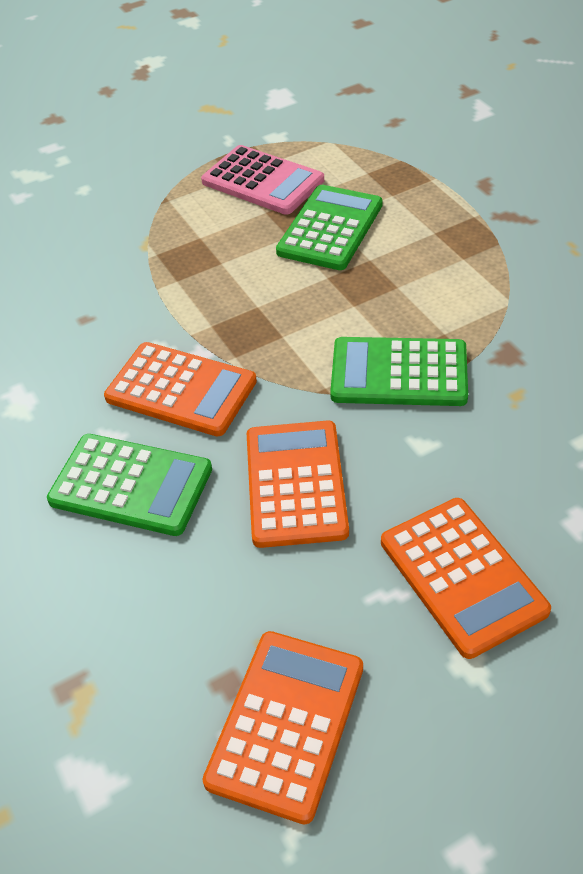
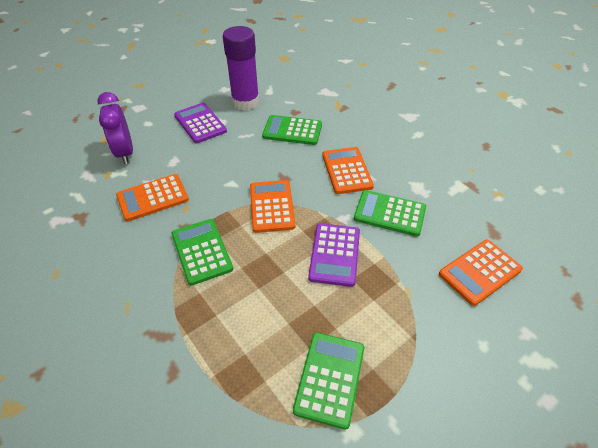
green calculator: [47,434,212,536] [276,185,383,270] [330,337,468,406] = 3 -> [172,219,233,286] [262,115,322,145] [293,332,364,430] [354,190,426,236] = 4
pink calculator: [201,145,324,215] = 1 -> none = 0
purple calculator: none = 0 -> [174,103,227,143] [308,223,360,287] = 2
purple clock: none = 0 -> [97,92,133,164] = 1
purple glue stick: none = 0 -> [223,26,259,110] = 1

